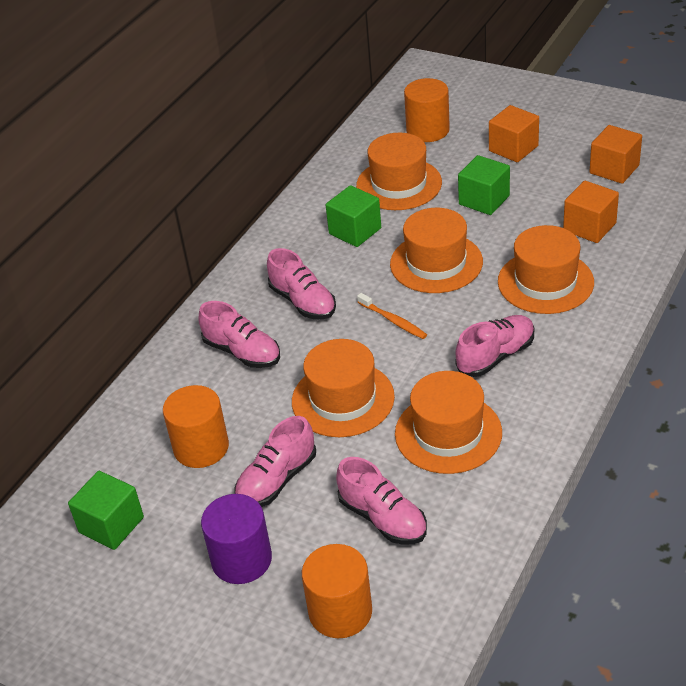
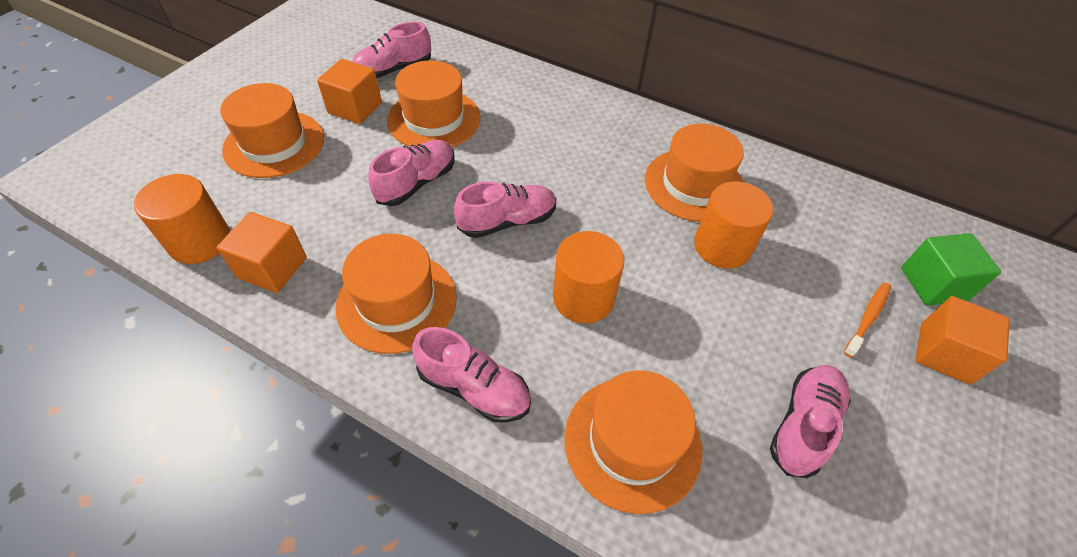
green cube: [68,471,144,550] [326,185,381,247] [458,155,510,215] = 3 -> [901,233,1001,306] = 1
purple cylinder: [201,494,272,584] = 1 -> none = 0

